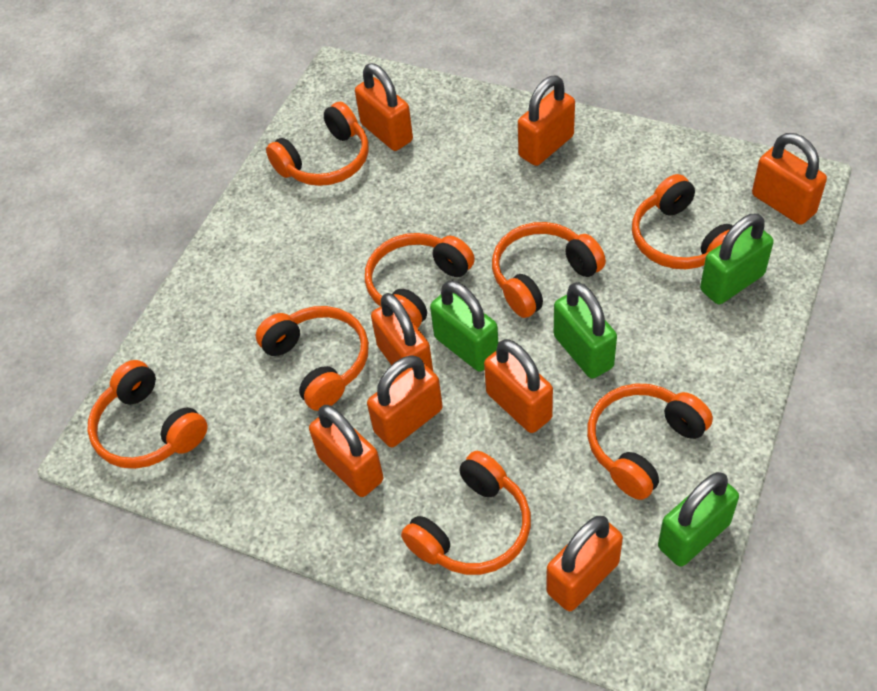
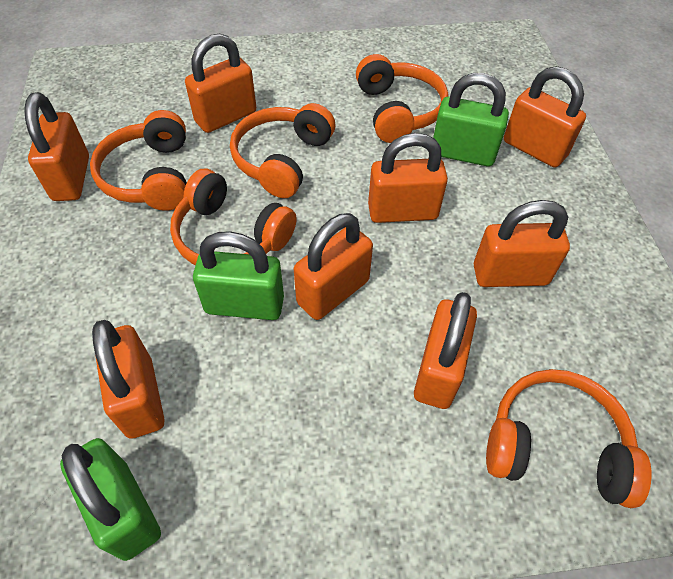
green padlock: [430,281,498,371] [554,282,617,379] [658,472,739,567] [700,214,774,304] = 4 -> [60,438,161,561] [193,231,284,320] [433,73,509,166] = 3
orange headphones: [87,360,208,469] [256,306,369,411] [266,102,369,186] [365,233,475,328] [401,451,531,575] [492,222,606,318] [587,384,713,500] [632,174,733,269] = 8 -> [90,110,187,211] [170,169,297,265] [230,103,335,198] [356,54,448,143] [486,369,651,508] = 5

